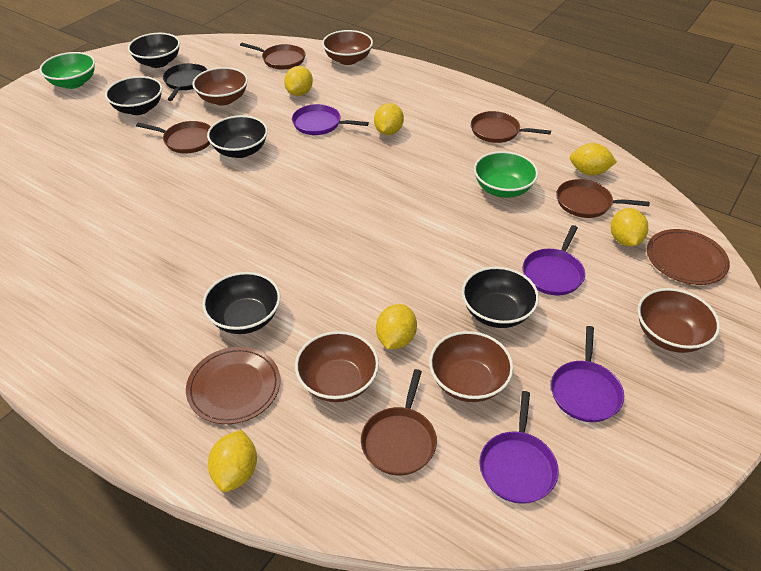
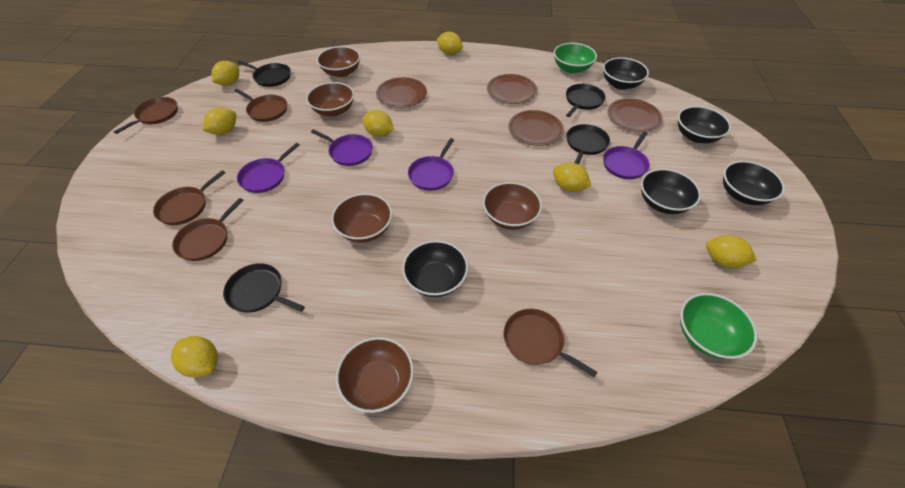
black pan: [163,63,207,101] = 1 -> [223,263,305,313] [237,60,291,87] [566,84,606,117] [566,124,610,164] = 4
brown plate: [186,347,280,424] [647,229,730,285] = 2 -> [376,77,427,108] [487,74,537,104] [509,110,564,146] [607,98,663,132] = 4
yellow lemon: [208,430,257,492] [284,66,313,96] [374,103,404,135] [376,304,417,350] [570,143,617,176] [611,208,648,247] = 6 -> [171,336,218,378] [203,108,236,135] [211,61,239,86] [362,110,394,137] [437,32,463,55] [553,163,591,192] [706,235,757,268] = 7

